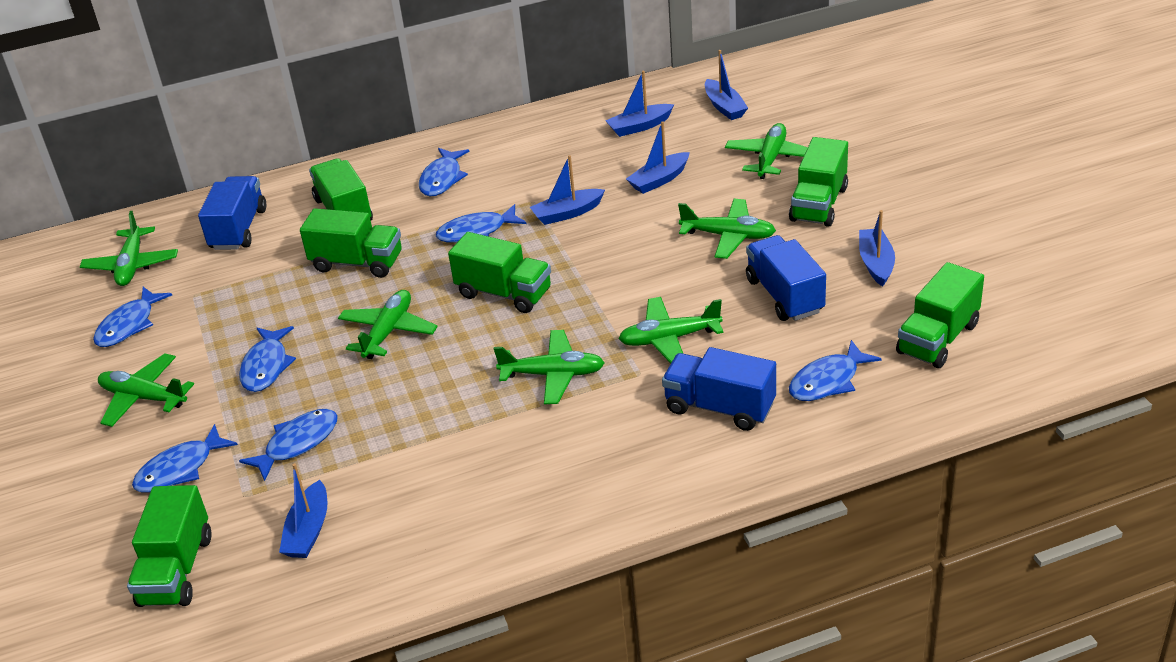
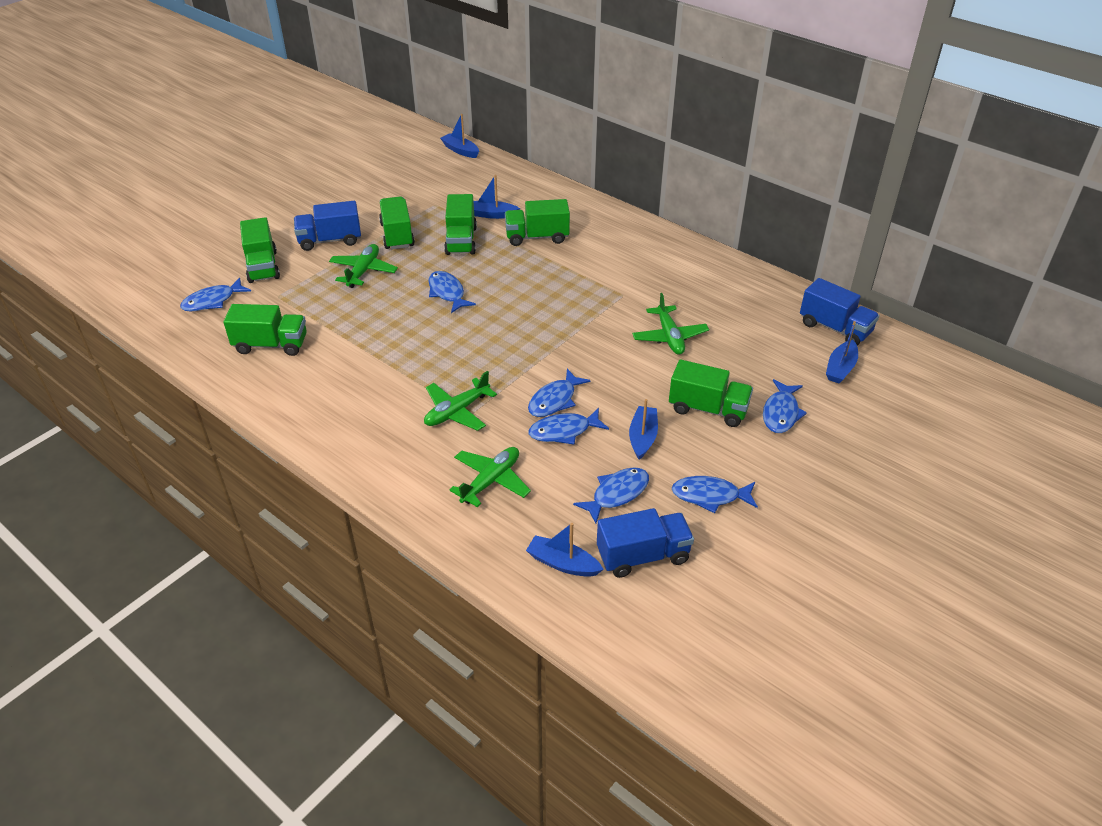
blue boat: [279,463,327,558] [530,155,605,225] [605,71,674,137] [626,121,690,194] [705,50,748,120] [859,210,895,287] = 6 -> [440,114,479,158] [474,175,520,219] [526,523,604,577] [629,399,658,460] [826,321,858,383] = 5
green plane: [80,211,178,286] [98,353,194,427] [338,290,438,359] [494,330,605,404] [618,297,723,363] [678,199,776,259] [725,123,808,179] = 7 -> [329,244,398,288] [424,371,497,431] [449,447,531,508] [632,293,709,355] = 4

